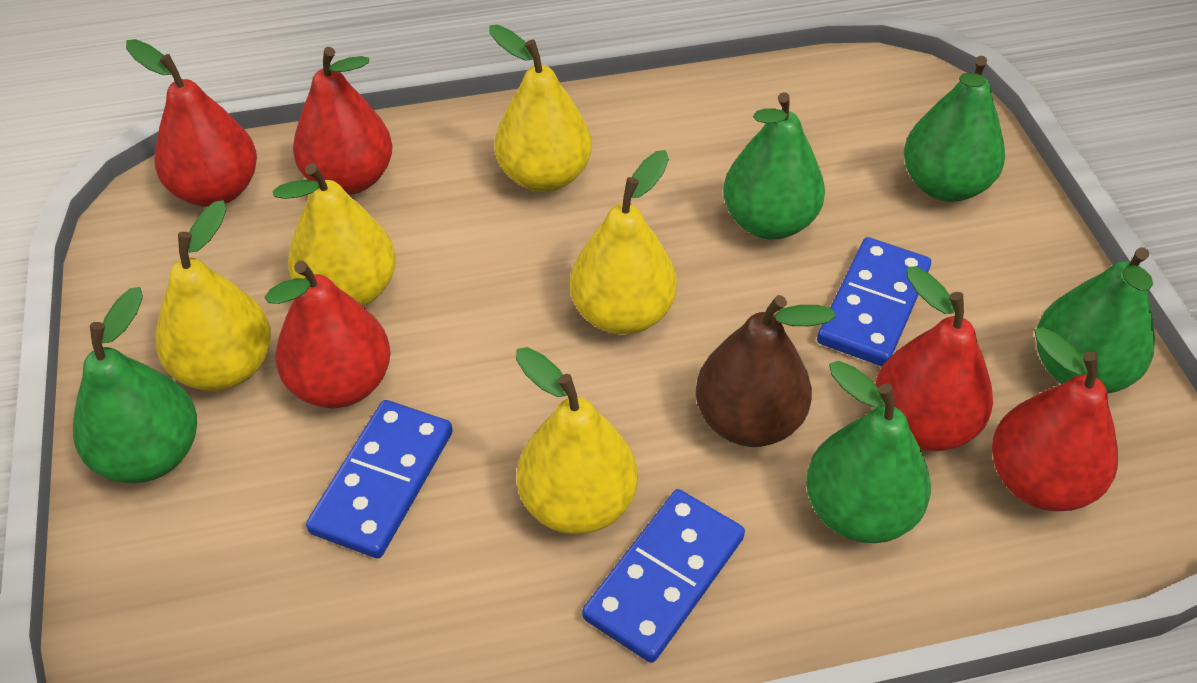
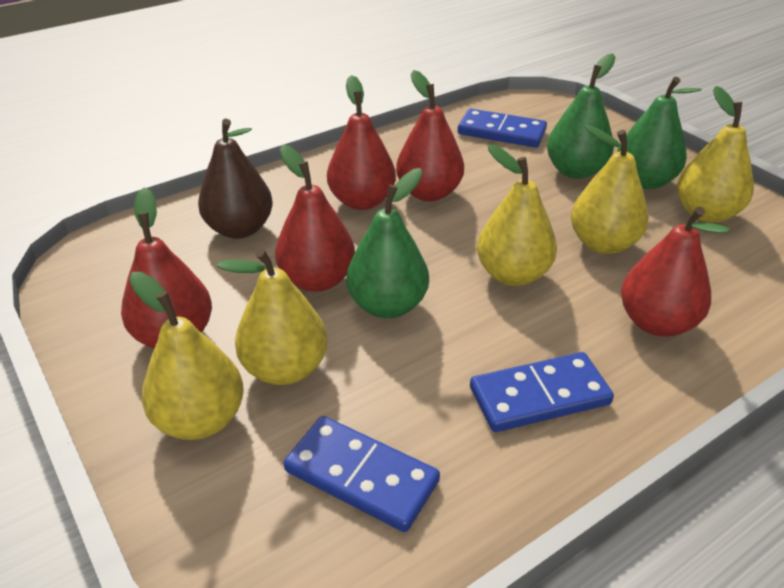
green pear: [73,287,197,483] [723,92,825,240] [806,361,931,543] [904,56,1005,202] [1036,247,1155,393] = 5 -> [346,168,429,318] [547,53,616,179] [617,77,702,189] = 3

